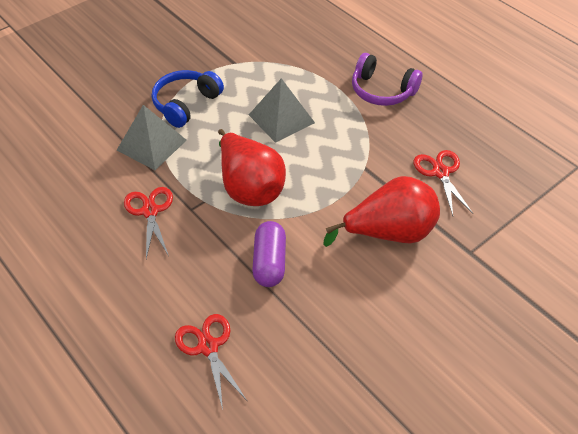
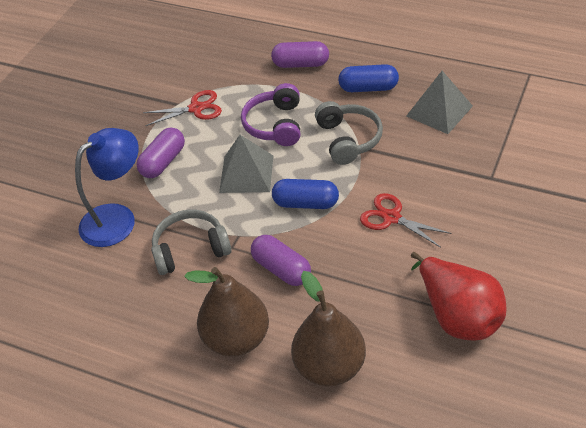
blue capsule: none = 0 -> [272,179,339,209] [338,64,399,92] = 2
blue headphones: [152,70,224,128] = 1 -> none = 0
blue lamp: none = 0 -> [75,128,139,247] = 1
brown pear: none = 0 -> [184,267,269,357] [291,271,366,386] = 2
grey headphones: none = 0 -> [151,210,231,275] [315,101,383,165] = 2
purple capsule: [252,221,286,287] = 1 -> [136,128,185,178] [251,235,311,286] [271,41,329,68] = 3
red pear: [218,129,286,206] [324,176,440,247] = 2 -> [411,252,506,341] = 1
red scissors: [124,187,173,259] [175,314,247,410] [413,150,473,216] = 3 -> [143,90,222,126] [360,193,451,248] = 2

